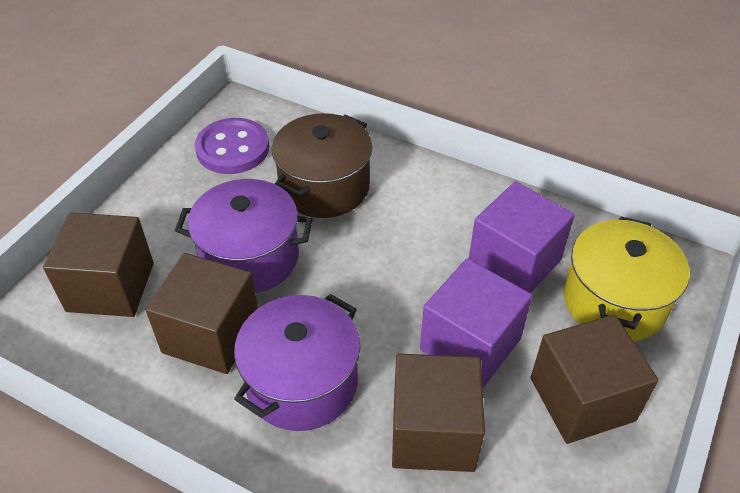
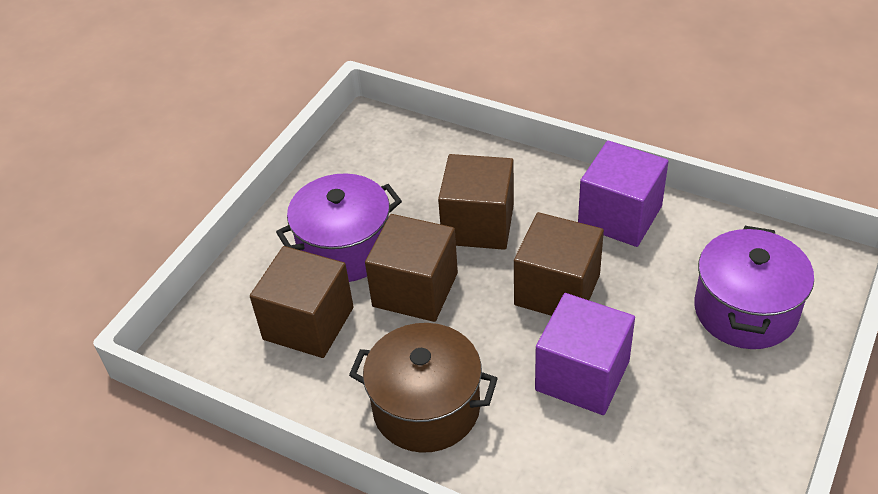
purple button: [195,118,269,174] = 1 -> none = 0
yellow pot: [564,216,690,342] = 1 -> none = 0

